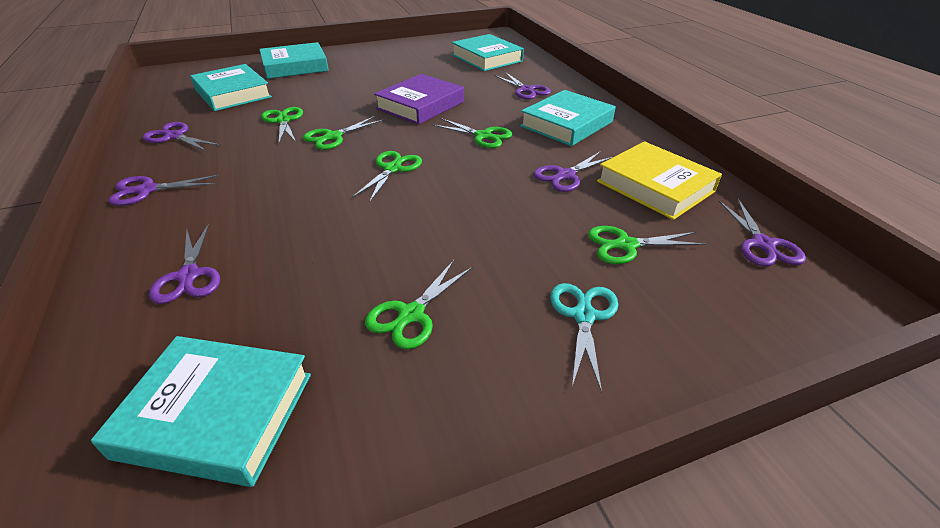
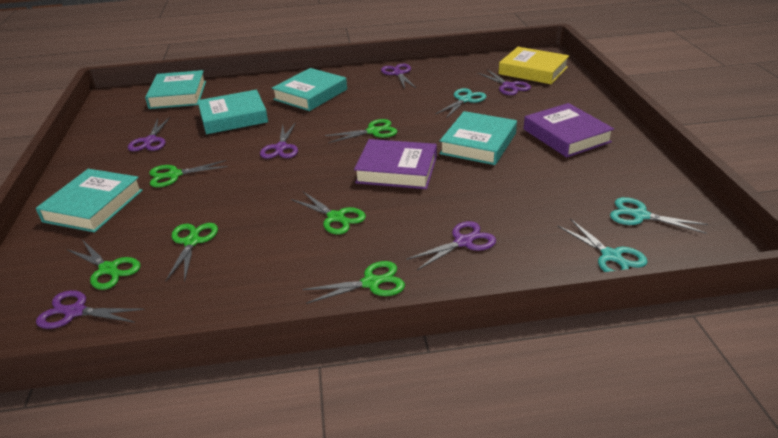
purple book: [374,74,464,125] = 1 -> [354,139,437,189] [524,103,614,157] = 2
turquoise scissors: [550,283,618,393] = 1 -> [436,88,487,118] [558,219,648,272] [610,197,708,234] = 3

